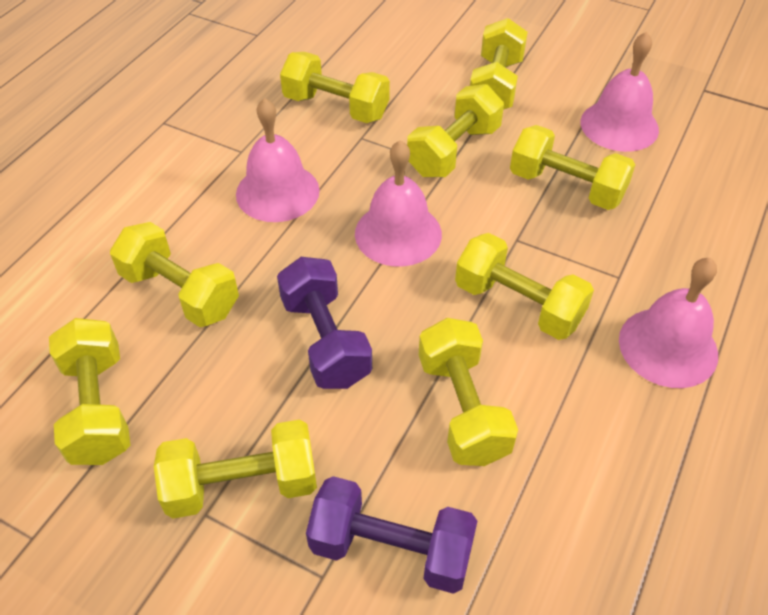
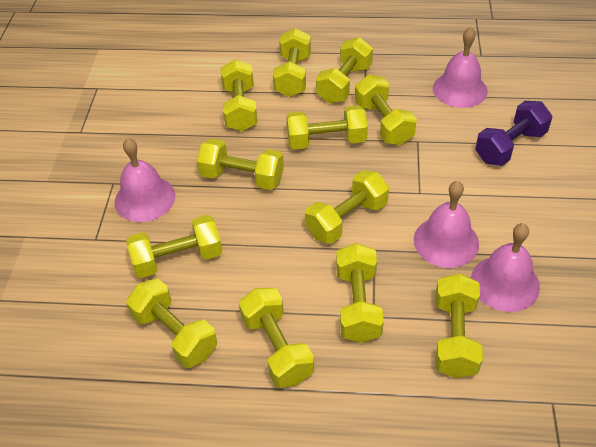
purple dumbbell: [277,257,372,389] [306,476,477,594] = 2 -> [475,101,552,166] = 1
yellow dumbbell: [49,318,130,465] [110,222,239,327] [154,419,317,519] [280,52,390,123] [407,84,504,177] [419,318,518,466] [455,233,594,340] [470,18,528,110] [510,125,635,210] = 9 -> [126,215,222,278] [126,279,217,368] [197,138,284,190] [221,59,258,131] [239,288,314,388] [273,28,311,97] [286,105,368,150] [305,170,389,244] [316,37,373,103] [336,243,384,343] [354,74,417,145] [435,273,483,378] = 12

